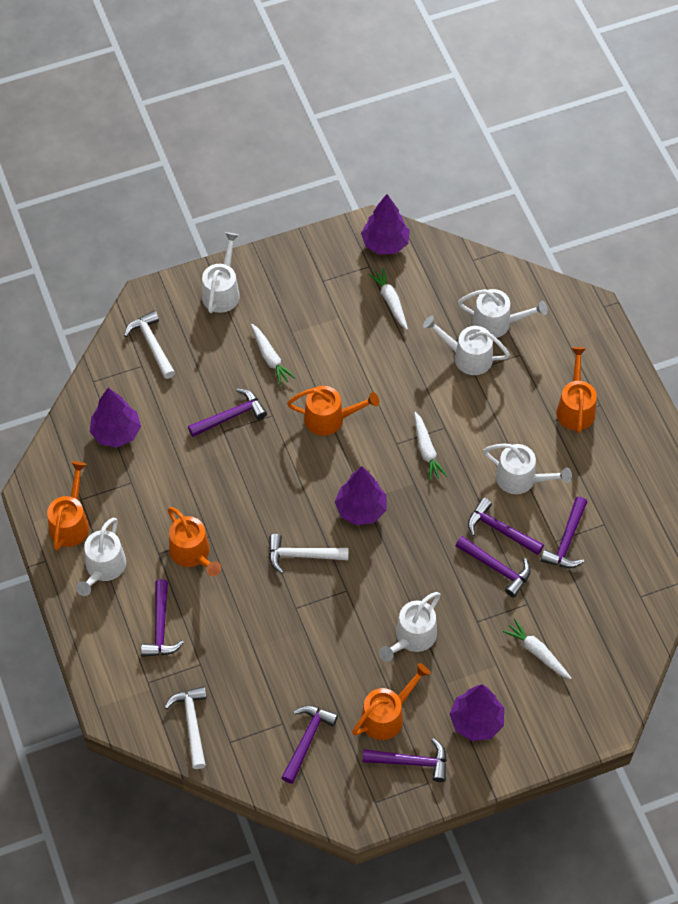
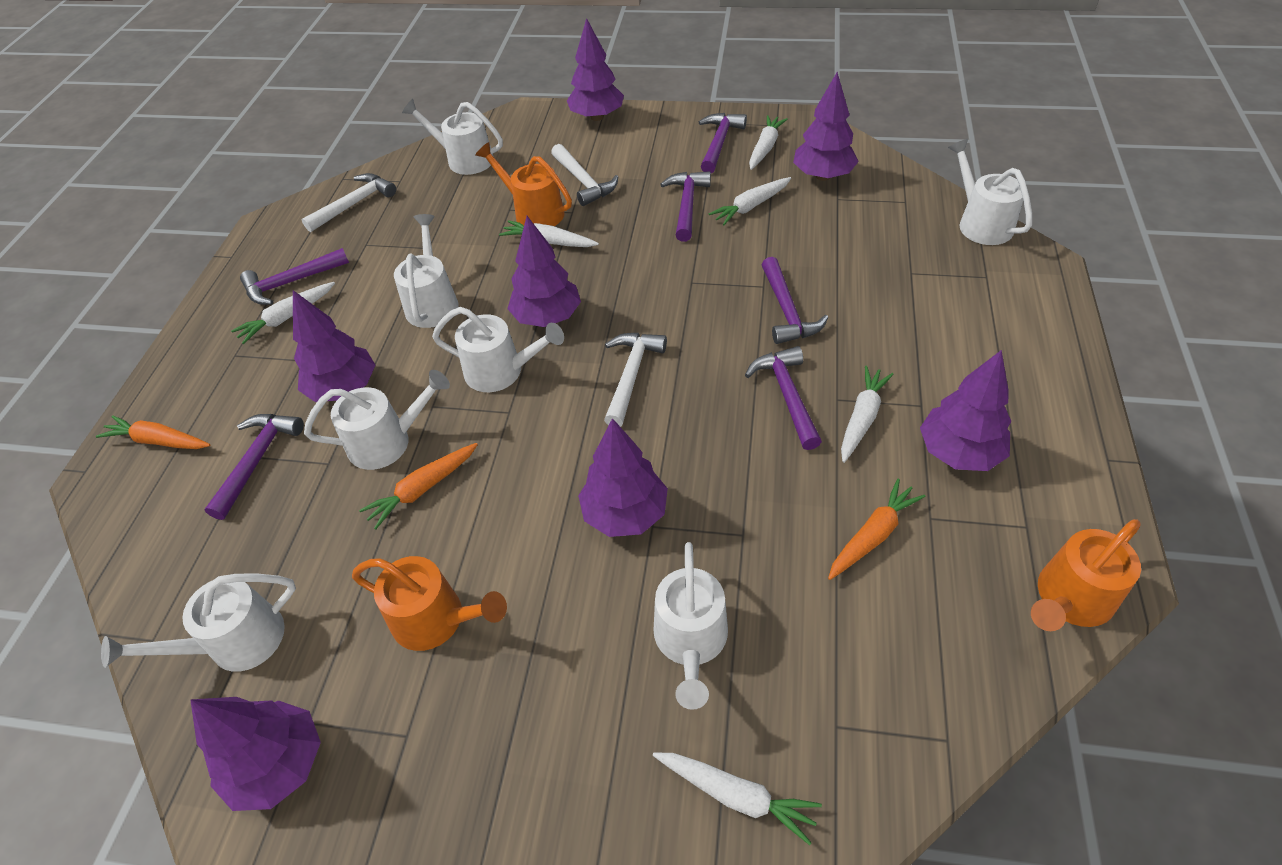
orange carrot: none = 0 -> [95,415,210,449] [359,443,478,530] [828,479,926,580] = 3
orange watering can: [47,461,89,551] [168,507,221,576] [287,386,379,436] [352,663,431,740] [556,347,597,433] = 5 -> [352,556,507,651] [475,142,572,226] [1031,519,1141,631] = 3
purple hammer: [141,579,184,657] [188,389,267,437] [281,705,338,784] [363,738,447,782] [456,536,531,597] [468,497,544,555] [541,497,587,568] = 7 -> [204,414,304,520] [240,248,349,305] [660,171,711,242] [699,113,747,173] [745,346,822,450] [762,257,828,344] = 6
purple tree: [90,388,141,447] [335,466,387,525] [361,194,410,255] [450,684,504,741] = 4 -> [190,697,321,811] [293,290,375,402] [507,216,581,327] [567,18,624,121] [578,418,668,537] [793,72,859,181] [920,350,1011,471] = 7
white carrot: [251,324,295,386] [368,268,408,330] [414,412,447,481] [502,619,571,679] = 4 -> [231,282,335,344] [499,220,599,247] [653,752,822,845] [709,177,791,225] [749,115,788,170] [841,366,894,463] = 6
white watering can: [76,518,126,596] [202,232,240,313] [379,592,441,662] [423,316,510,375] [458,289,548,338] [483,444,572,494] = 6 -> [101,574,296,672] [304,370,450,470] [394,214,459,328] [402,99,503,175] [432,307,564,392] [654,542,728,710] [948,139,1032,245] = 7

